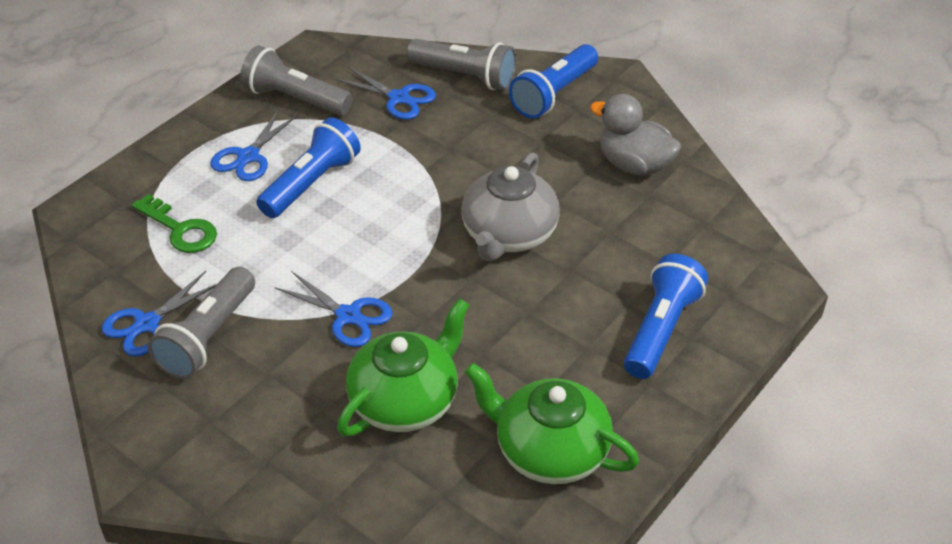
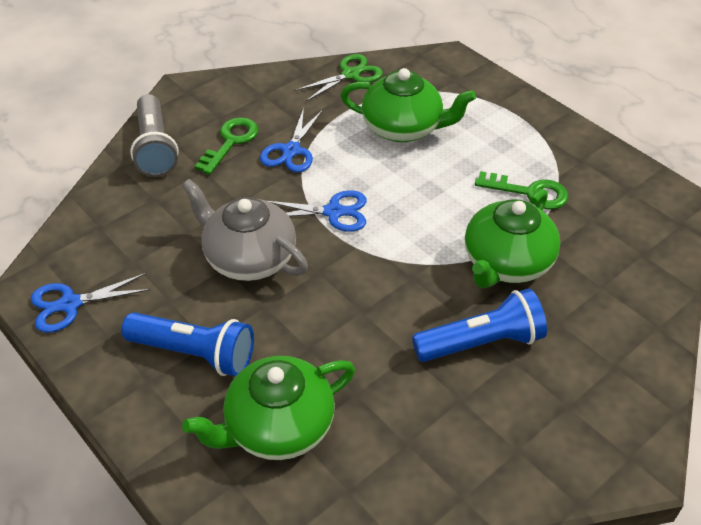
blue flashlight: [256,117,361,218] [509,44,598,119] [624,254,708,379] = 3 -> [122,312,254,376] [412,288,547,362] = 2
blue scissors: [101,271,217,357] [210,110,298,181] [274,271,393,347] [335,67,436,120] = 4 -> [31,273,151,332] [260,108,323,172] [268,190,367,232] = 3
green key: [132,194,217,253] = 1 -> [195,117,259,175] [475,171,569,210] = 2
green scissors: none = 0 -> [294,54,383,101] = 1
green teapot: [337,298,470,436] [465,363,639,484] = 2 -> [182,356,355,460] [341,68,476,142] [465,189,560,288] = 3
grey duck: [590,94,681,176] = 1 -> none = 0
grey flashlight: [147,267,255,379] [240,45,352,116] [407,39,517,91] = 3 -> [130,94,179,177] = 1

